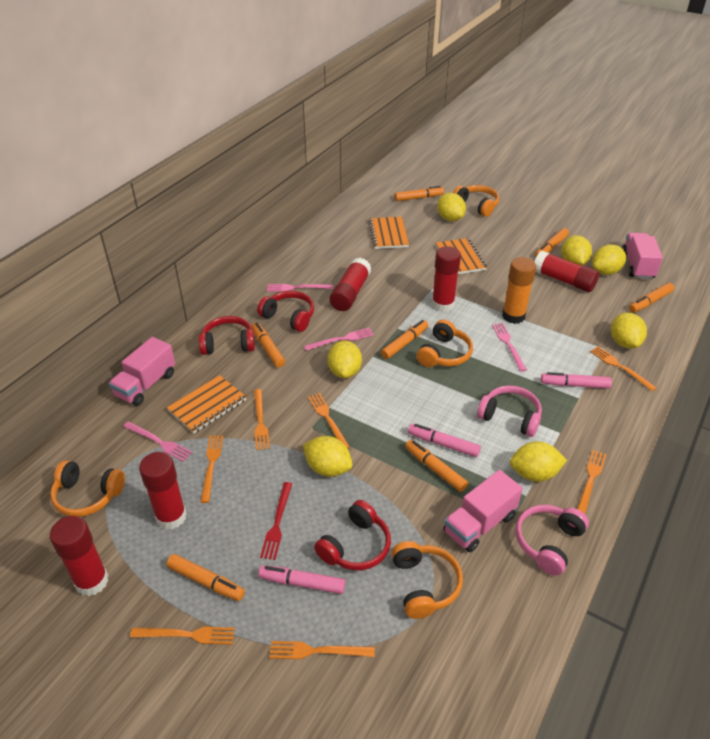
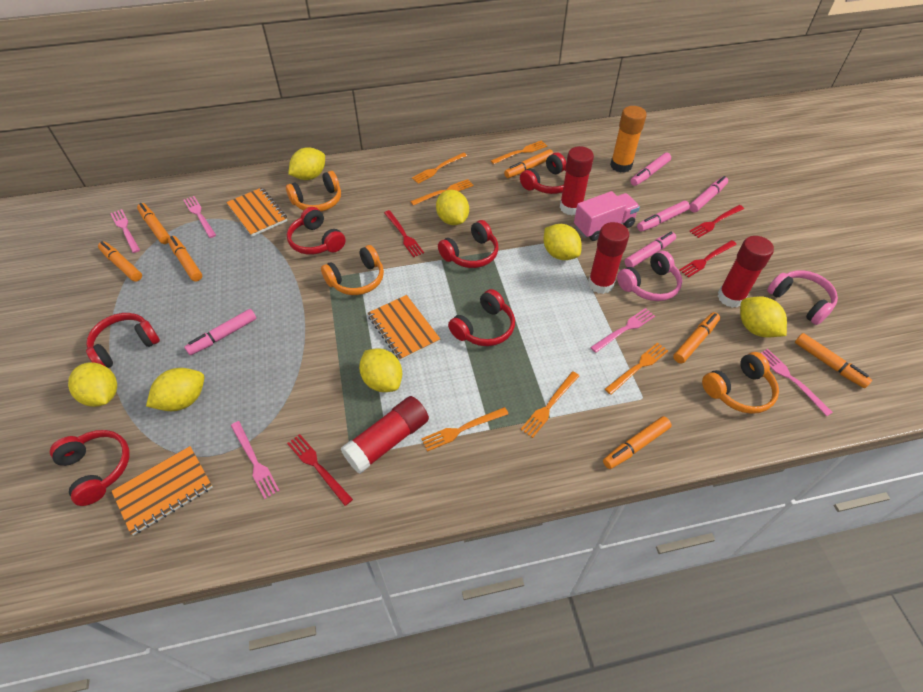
orange fork: [130,627,235,645] [200,436,223,503] [254,389,270,450] [269,641,375,659] [308,393,350,448] [577,450,607,514] [590,346,656,391] = 7 -> [410,179,473,206] [412,152,467,184] [421,407,508,452] [491,140,547,164] [520,371,579,438] [605,342,668,395] = 6
orange headphones: [50,460,125,517] [392,541,463,619] [416,319,473,367] [453,185,499,217] = 4 -> [286,171,341,212] [321,245,384,295] [702,352,779,414] = 3
pink fork: [123,422,193,462] [267,284,333,292] [304,328,374,351] [492,323,527,372] = 4 -> [110,209,140,253] [183,196,216,238] [231,421,280,499] [590,308,655,353] [761,349,833,416] = 5
pink marker: [259,565,345,594] [408,424,481,457] [541,372,612,389] = 3 -> [184,309,256,355] [625,232,676,268] [630,153,671,186] [637,201,690,232] [689,176,728,212] = 5
pink truck: [109,337,175,406] [444,470,523,552] [622,233,663,279] = 3 -> [574,191,640,241] = 1
red fork: [260,482,292,560] = 1 -> [287,434,353,506] [384,210,424,257] [679,240,737,278] [689,205,744,238] = 4
red glue stick: [50,516,108,596] [139,452,187,530] [330,258,371,311] [432,246,461,312] [535,251,599,292] = 5 -> [341,396,429,474] [560,146,594,215] [588,222,629,294] [718,236,774,308] = 4
red headphones: [199,316,255,355] [257,291,314,332] [314,500,391,570] = 3 -> [50,430,130,506] [86,313,160,368] [287,207,346,255] [438,220,498,268] [448,289,515,346] [520,152,566,194] = 6

